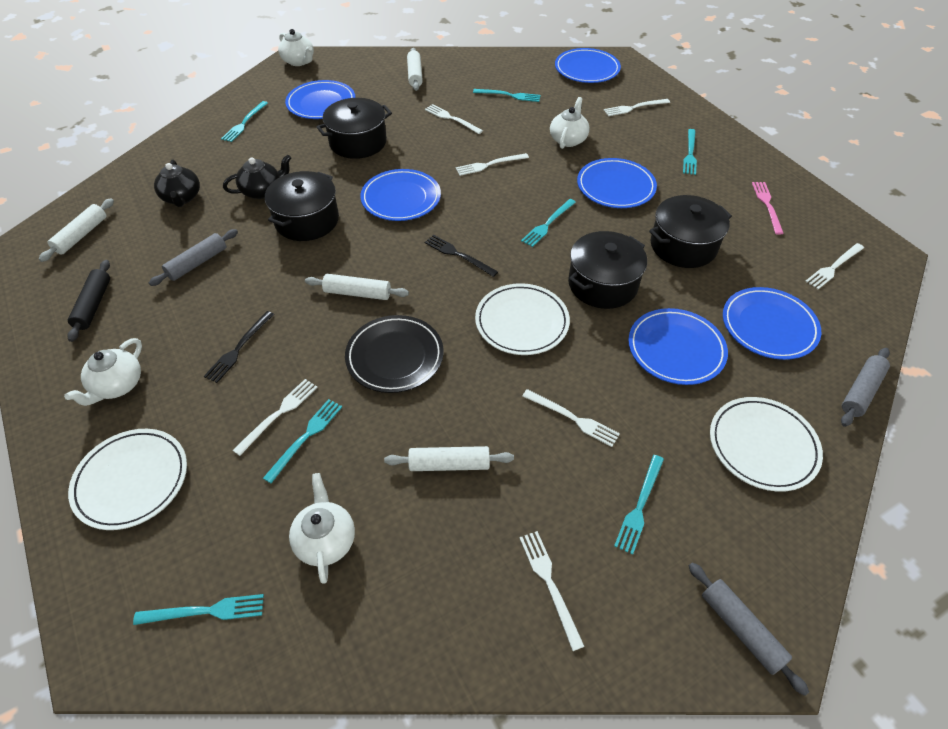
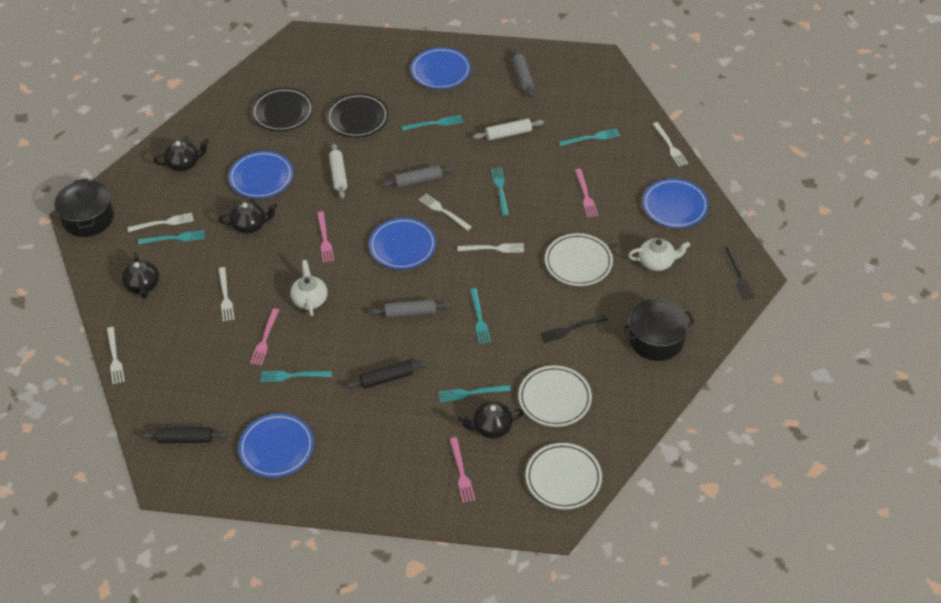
black plate: [345,315,444,393] = 1 -> [251,88,314,131] [327,93,389,138] = 2
black pot: [265,171,339,241] [317,98,392,159] [568,231,647,309] [649,195,732,268] = 4 -> [55,178,114,237] [622,298,695,361] = 2
black rolling pin: [67,260,110,342] = 1 -> [140,427,228,443] [346,360,427,389] = 2
black teapot: [154,159,200,207] [223,155,291,199] = 2 -> [122,253,159,298] [153,139,209,171] [219,202,277,234] [458,401,524,438] = 4
blue plate: [285,80,355,119] [360,169,441,221] [555,48,621,83] [577,158,657,208] [628,308,728,385] [723,287,822,360] = 6 -> [229,151,293,199] [238,413,314,478] [369,218,436,269] [411,47,471,89] [643,179,709,228] = 5
pink fork: [752,182,784,235] = 1 -> [250,308,279,366] [317,211,334,263] [450,437,475,503] [575,169,598,217] = 4
white fork: [233,379,318,456] [425,104,483,134] [455,153,529,176] [519,531,585,651] [522,389,620,447] [604,99,670,116] [805,243,864,289] = 7 -> [107,327,125,384] [127,213,194,232] [219,267,235,322] [419,194,472,231] [458,243,524,253] [653,122,688,167] = 6
white rolling pin: [39,198,114,262] [305,274,409,300] [384,446,514,471] [407,48,423,91] = 4 -> [329,143,347,199] [473,119,544,140] = 2
white teapot: [64,338,142,406] [278,29,314,66] [289,473,355,584] [550,97,590,149] = 4 -> [290,260,327,316] [628,238,690,271] = 2

